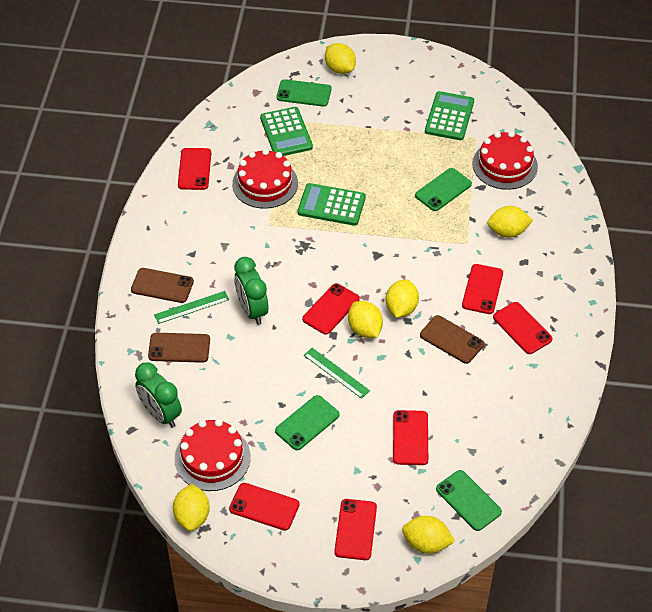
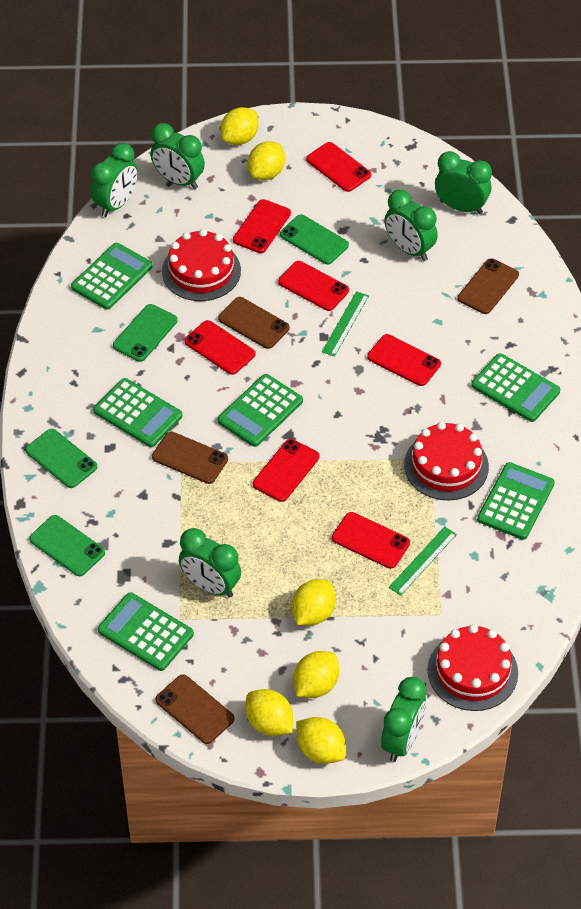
brown phone: [131,268,194,303] [148,333,210,363] [420,315,484,364] = 3 -> [152,432,228,484] [156,674,234,744] [218,297,290,349] [457,258,519,314] = 4
green calculator: [260,107,313,156] [298,183,366,226] [425,91,474,140] = 3 -> [71,243,152,310] [93,378,182,447] [98,592,194,671] [218,374,303,447] [471,353,560,422] [477,462,555,540] = 6
green clock: [135,362,182,428] [234,257,268,325] = 2 -> [91,143,138,217] [150,123,205,189] [179,528,241,598] [381,677,426,762] [384,190,438,261] [435,151,492,214] = 6

